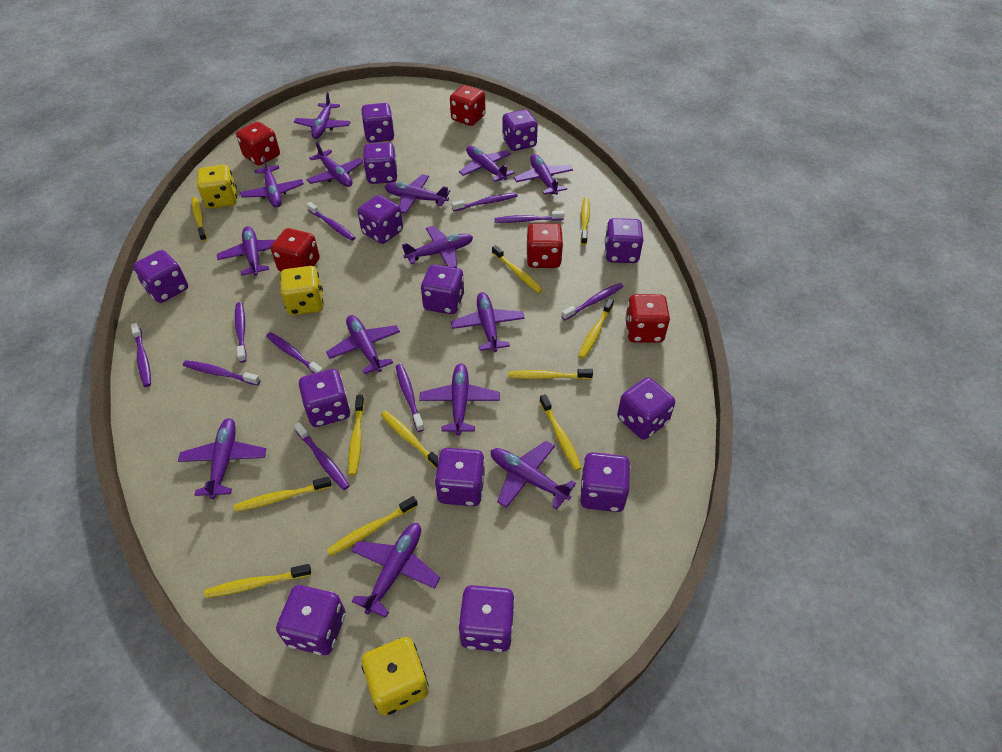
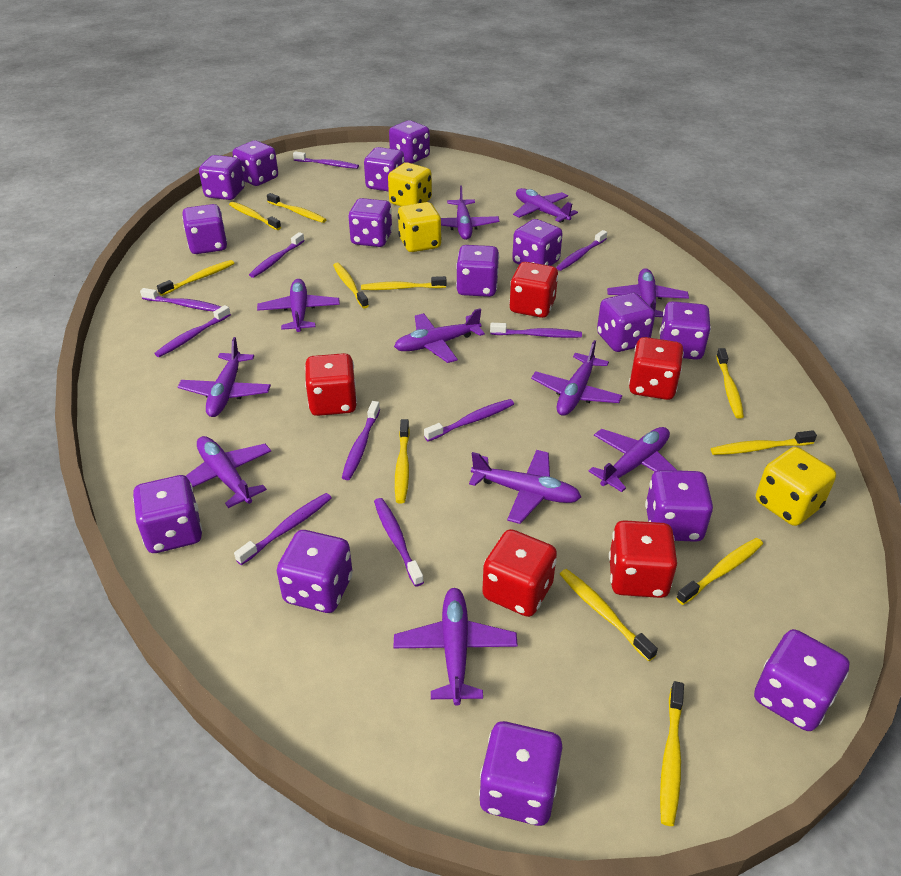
purple dice: [133,250,188,303] [276,585,346,655] [299,369,350,427] [358,195,403,244] [361,103,395,143] [363,142,397,184] [421,264,464,314] [435,448,485,506] [458,585,515,652] [502,109,538,151] [580,452,630,512] [604,218,644,263] [617,378,675,439] = 13 -> [133,475,202,553] [182,204,227,254] [199,155,245,200] [232,141,278,186] [277,530,352,613] [348,198,392,247] [364,147,404,192] [389,120,430,163] [456,245,499,297] [479,721,563,826] [512,219,563,266] [597,292,655,352] [645,470,713,542] [659,301,711,360] [754,629,850,731] = 15
purple plane: [178,418,266,499] [217,226,275,276] [240,155,304,208] [294,92,350,139] [307,142,363,187] [326,315,400,374] [352,523,440,618] [385,174,450,213] [402,226,473,268] [419,363,500,435] [451,292,525,352] [459,146,515,182] [491,441,576,509] [514,154,573,195] = 14 -> [178,337,271,417] [186,436,271,508] [257,279,340,332] [394,308,485,363] [394,588,518,706] [441,185,499,240] [469,450,581,524] [513,188,578,223] [531,340,622,416] [588,427,676,492] [607,268,689,317] = 11

